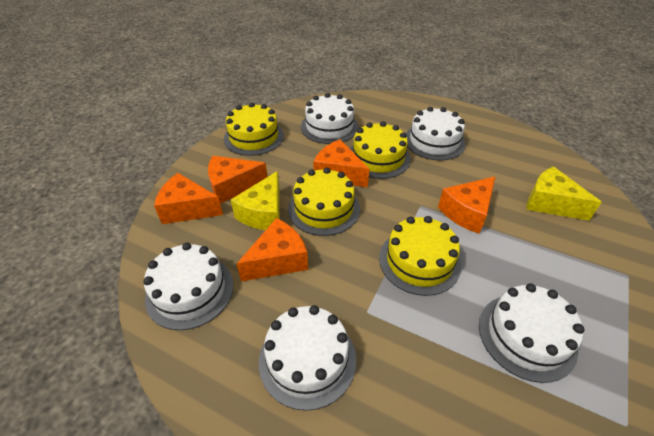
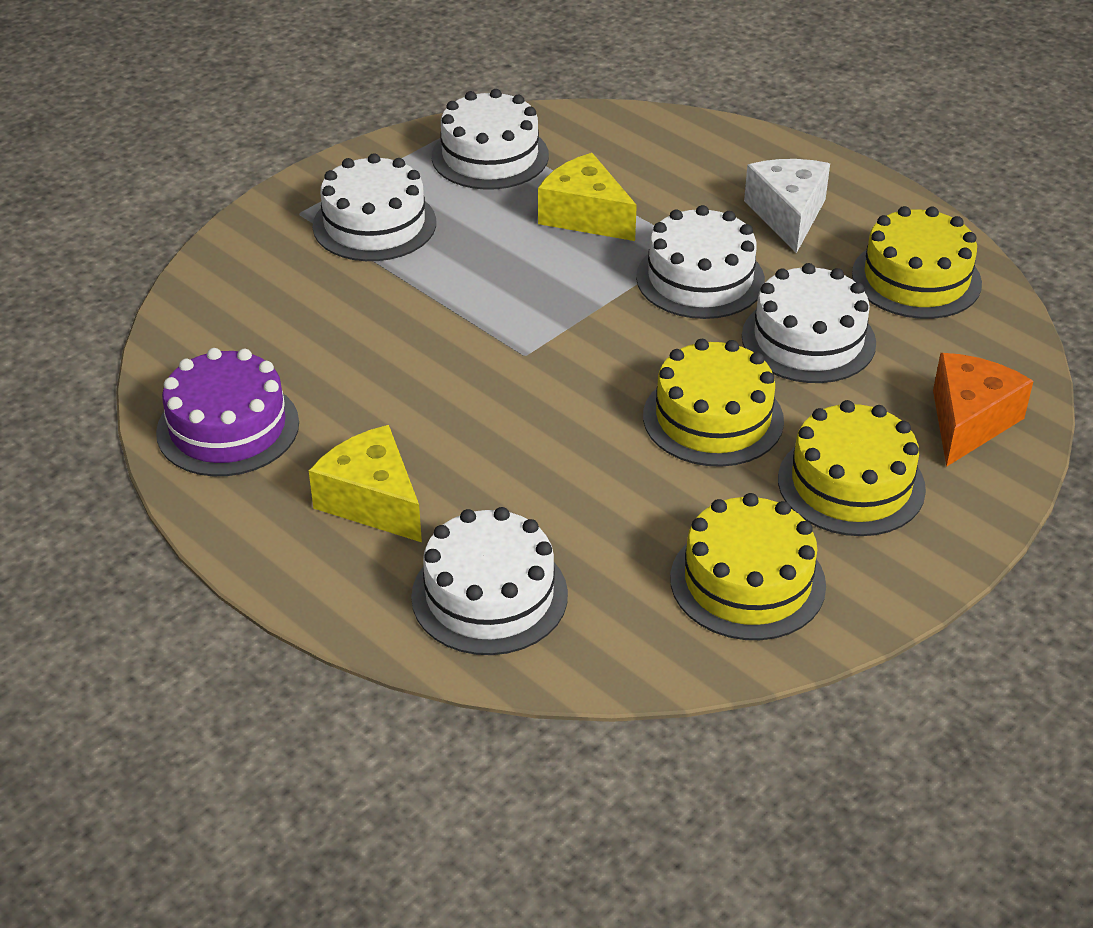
orange cheese: [154,173,223,224] [208,156,268,204] [237,218,308,281] [313,139,369,187] [438,176,496,234] = 5 -> [933,353,1034,467] = 1
purple cake: none = 0 -> [156,348,299,476] = 1
white cheese: none = 0 -> [744,159,830,253] = 1

